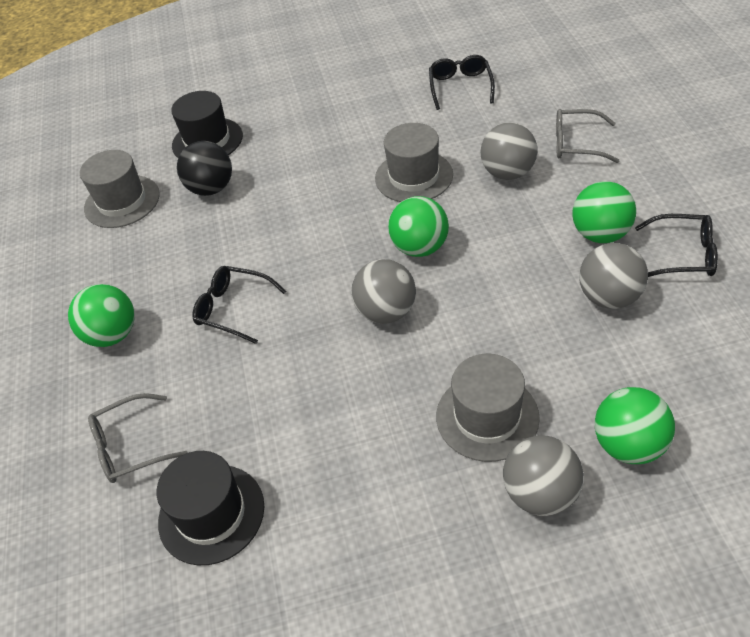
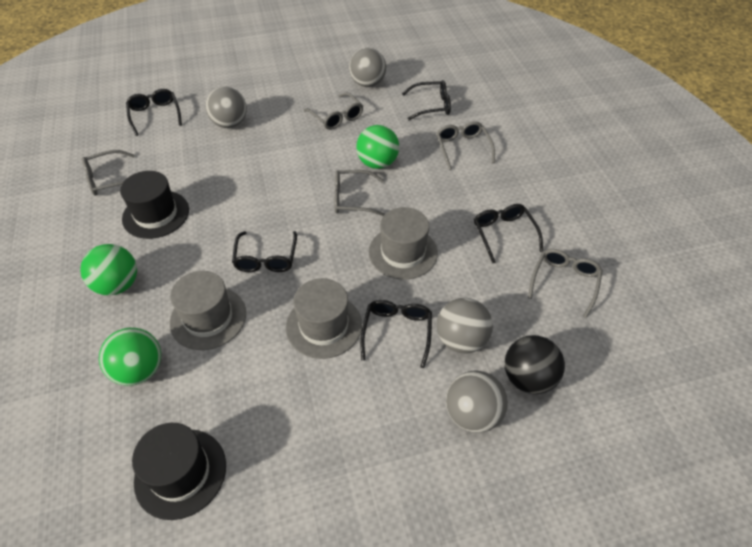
black glasses: [192,266,286,344] [429,55,495,110] [635,214,718,277] = 3 -> [126,89,182,136] [232,231,297,272] [360,300,432,368] [402,80,451,120] [474,204,543,263] = 5
green ball: [68,284,135,347] [388,196,449,257] [572,181,636,243] [594,387,675,464] = 4 -> [80,244,137,296] [99,328,161,386] [356,125,399,169] = 3
grey glasses: [88,393,188,483] [556,109,619,163] = 2 -> [82,150,135,196] [304,92,363,130] [334,170,385,216] [437,121,495,170] [528,249,603,318] = 5

